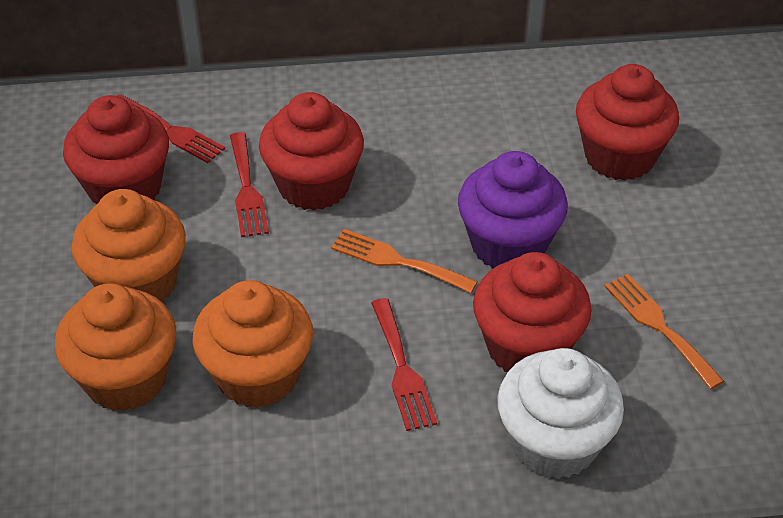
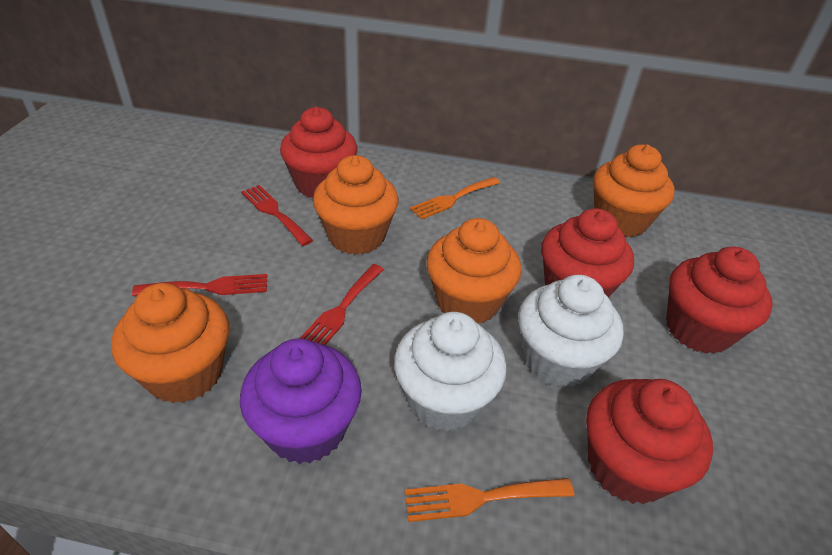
orange cupcake: [55,283,176,411] [72,189,186,303] [193,280,313,408] = 3 -> [111,283,229,403] [313,155,398,255] [427,218,522,323] [593,144,674,237] = 4
white cupcake: [497,348,624,479] = 1 -> [394,312,507,432] [518,275,623,388] = 2

